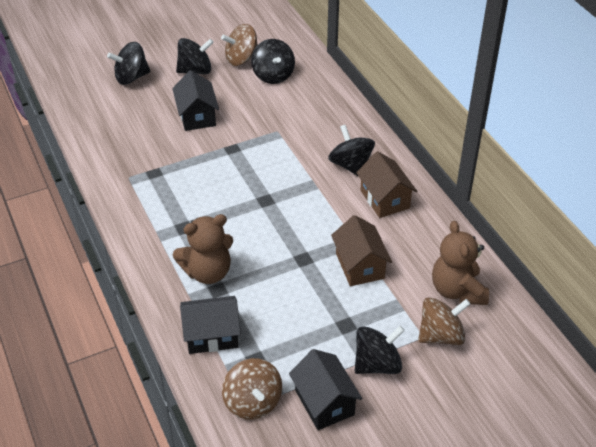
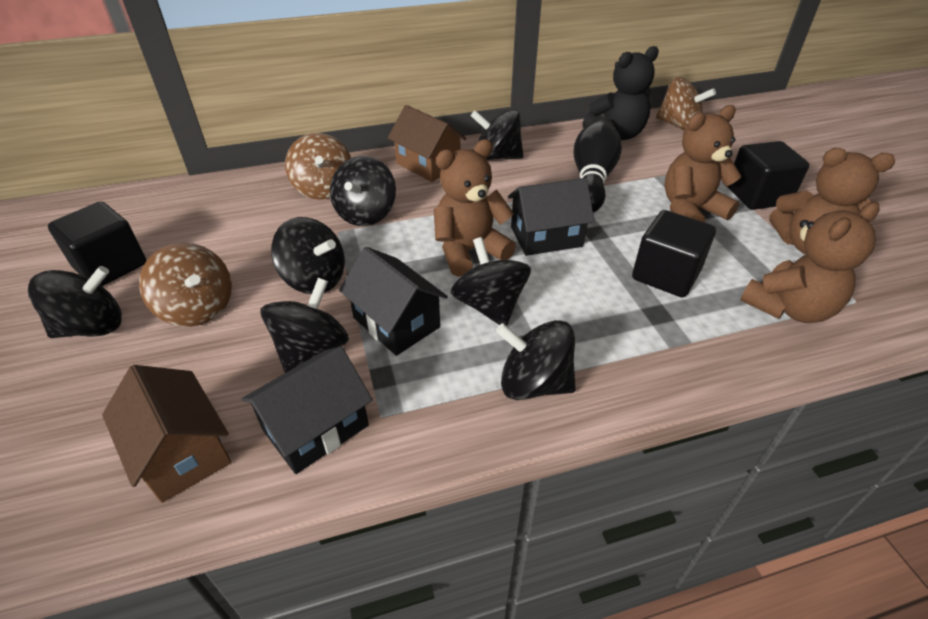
black bowling pin: none = 0 -> [573,116,622,213] = 1
black cube: none = 0 -> [48,202,146,286] [632,210,716,297] [727,141,809,210] = 3
black spinning top: [107,42,150,85] [176,38,214,74] [251,39,295,84] [328,125,375,177] [355,326,405,374] = 5 -> [28,266,122,338] [261,278,349,373] [271,217,345,294] [330,156,396,226] [451,237,531,326] [471,109,524,160] [496,320,576,400] = 7
black teddy bear: none = 0 -> [582,46,659,140] = 1
brown teddy bear: [173,214,233,284] [432,221,489,305] = 2 -> [434,139,516,277] [664,105,742,222] [740,202,880,323] [769,148,895,254] = 4

